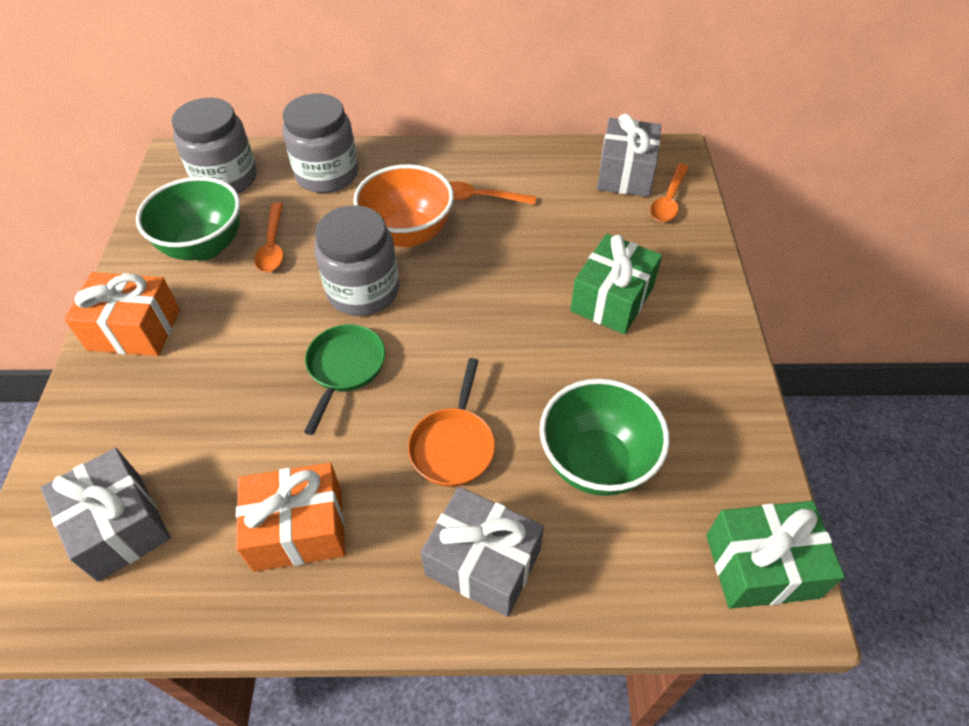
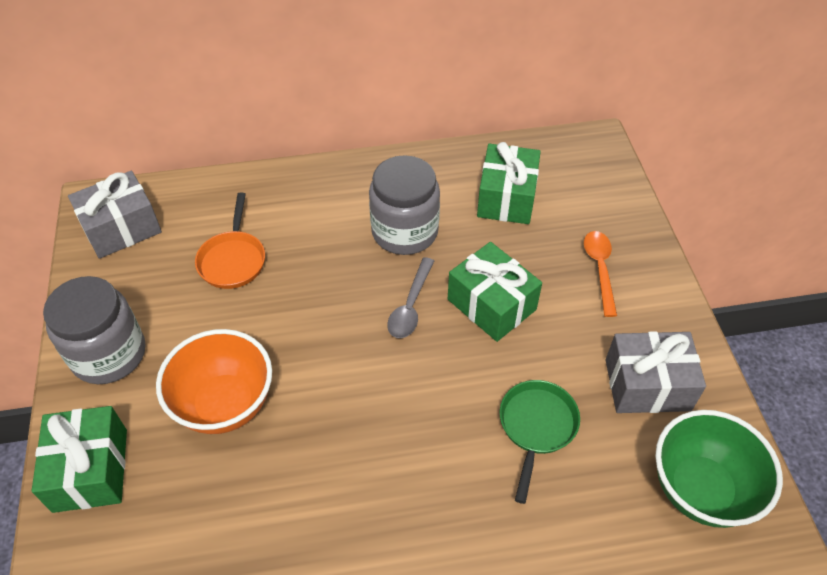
green bowl: [136,177,240,261] [539,379,670,496] = 2 -> [655,410,783,528] = 1
green gift: [570,234,662,334] [706,501,845,609] = 2 -> [32,406,127,513] [448,242,542,342] [477,142,541,224] = 3
grey gift: [41,448,171,582] [421,487,544,617] [597,114,661,197] = 3 -> [68,171,162,259] [605,331,706,413] = 2
grey jar: [172,98,257,193] [283,94,358,193] [314,206,399,316] = 3 -> [43,276,145,384] [369,155,440,255] = 2
grey spoon: none = 0 -> [387,257,434,338] = 1
orange gift: [64,272,180,356] [236,463,345,572] = 2 -> none = 0
orange spoon: [254,202,283,272] [449,181,536,205] [650,163,689,222] = 3 -> [584,231,617,317] = 1

